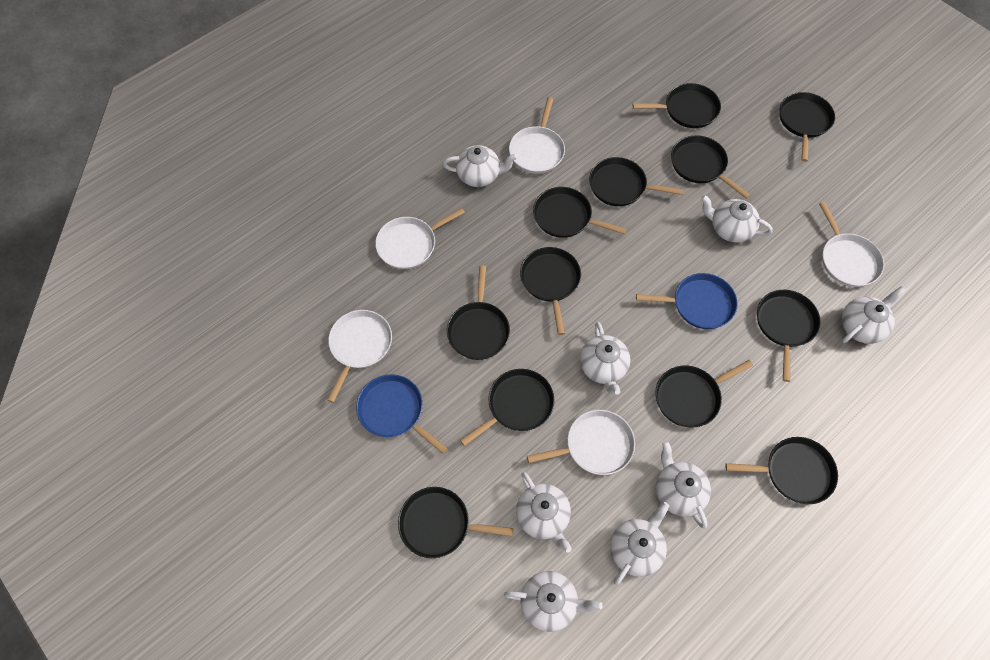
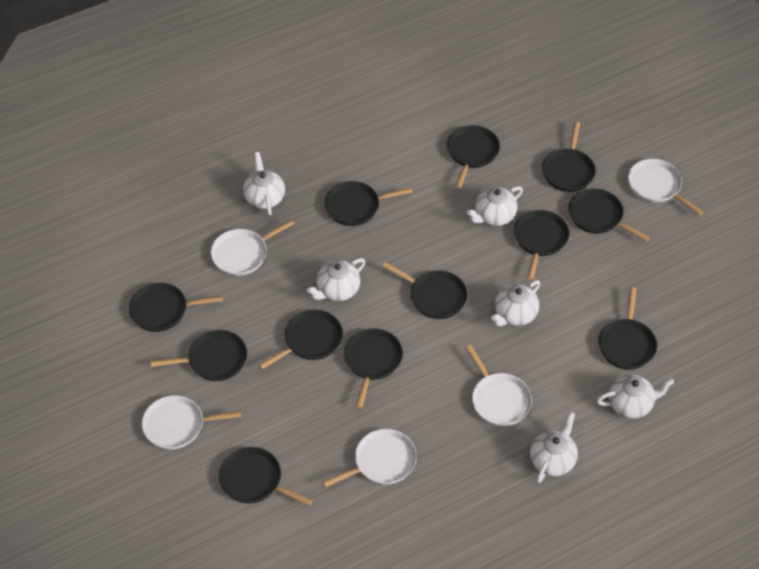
blue pan: [356,374,448,454] [636,273,737,329] = 2 -> none = 0
white teapot: [443,145,517,187] [504,571,603,632] [516,472,572,553] [580,322,631,395] [610,502,669,585] [656,441,711,529] [701,195,773,243] [842,286,905,344] = 8 -> [243,152,285,215] [307,258,365,301] [467,186,523,226] [491,280,540,326] [530,412,578,483] [596,374,674,419] = 6

